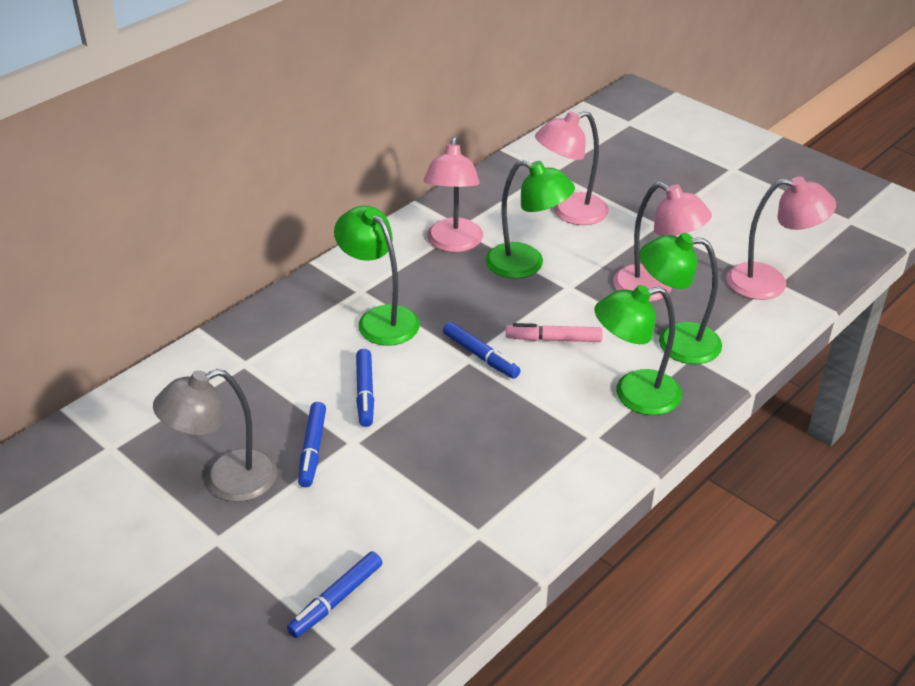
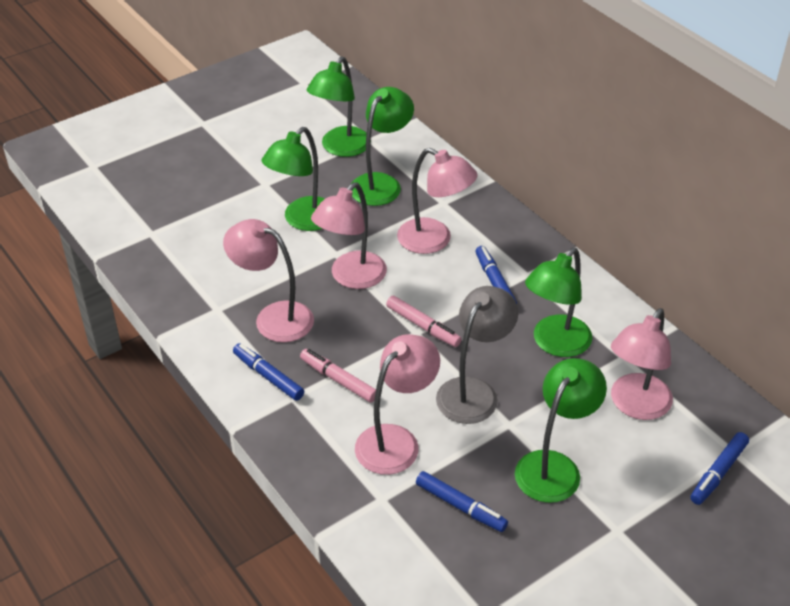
green lamp: [334,206,420,346] [485,160,575,278] [595,285,682,415] [639,233,722,364] = 4 -> [261,127,325,231] [307,56,367,157] [351,87,414,206] [515,358,607,503] [525,248,592,357] = 5
pink lamp: [424,137,483,252] [535,111,609,225] [613,182,712,302] [726,177,836,300] = 4 -> [223,219,314,342] [311,182,387,289] [355,334,440,475] [397,148,478,254] [611,308,673,420] = 5
pink marker: [506,323,603,342] = 1 -> [300,349,376,403] [386,296,462,347] = 2

